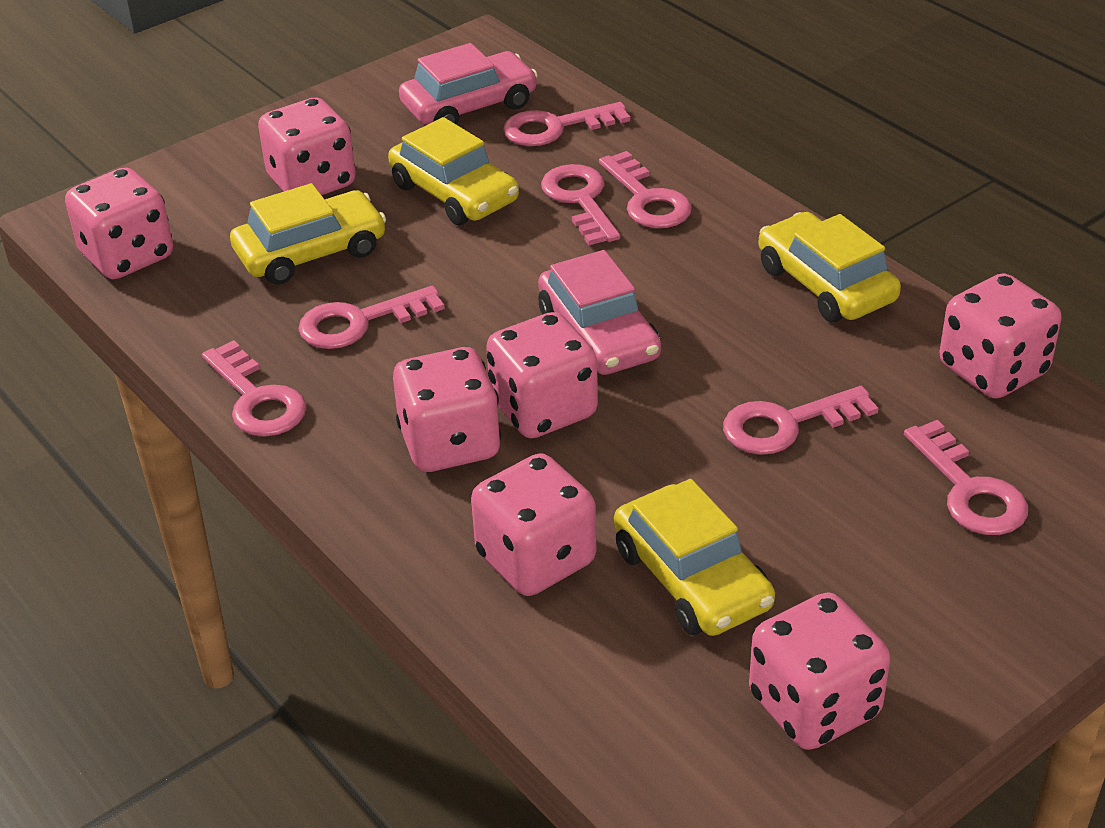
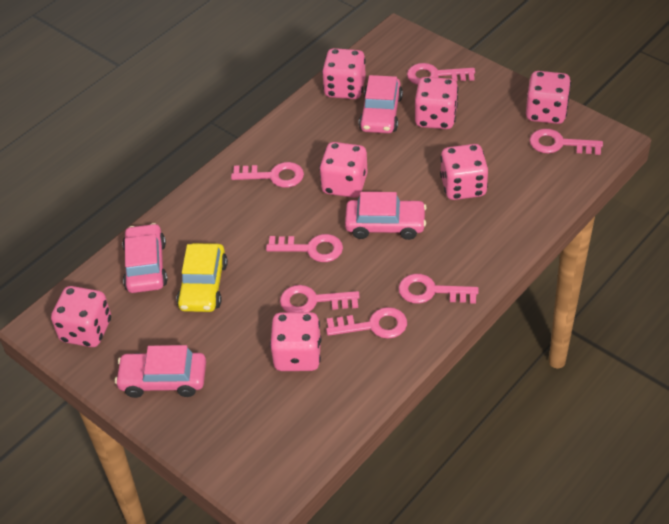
pink car: [399,43,538,125] [538,250,661,375] = 2 -> [115,345,206,398] [122,223,168,293] [345,192,427,240] [359,75,403,133] = 4
yellow car: [230,183,386,285] [388,117,519,225] [614,479,775,636] [758,212,901,322] = 4 -> [176,243,228,312] = 1

